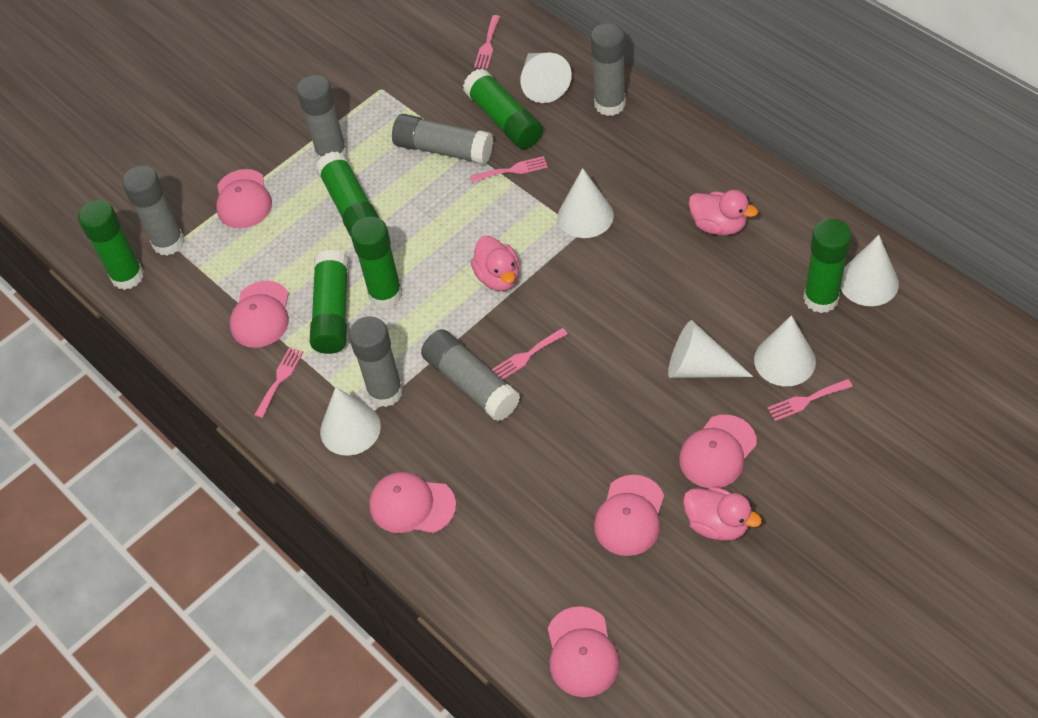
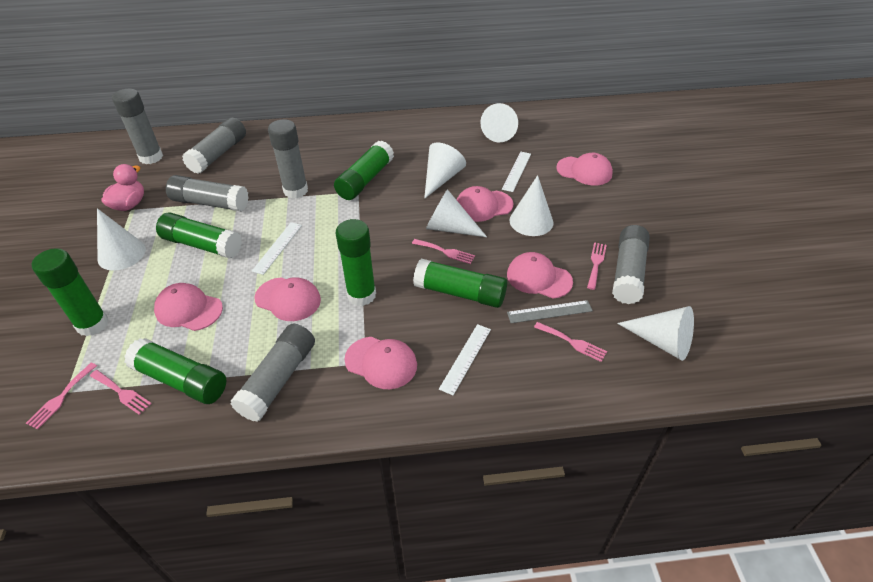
grey ruler: none = 0 -> [507,300,593,323] = 1
pink duck: [471,236,520,291] [683,487,762,541] [689,190,758,235] = 3 -> [101,164,144,211] = 1
white ruler: none = 0 -> [252,222,302,275] [439,324,491,395] [502,152,531,192] = 3

